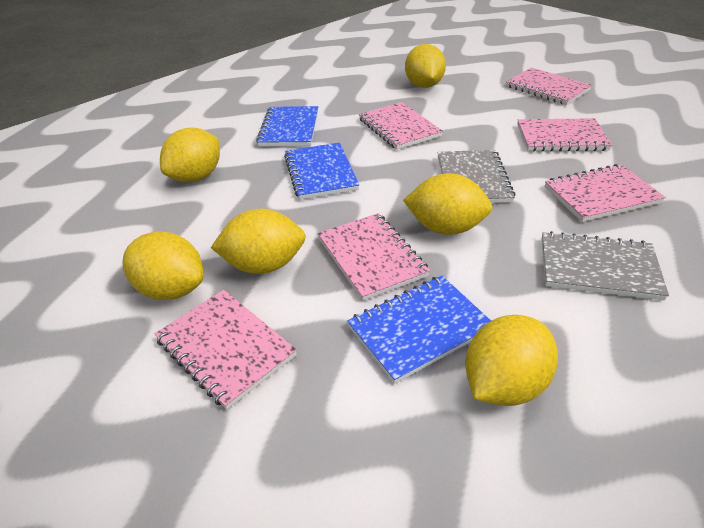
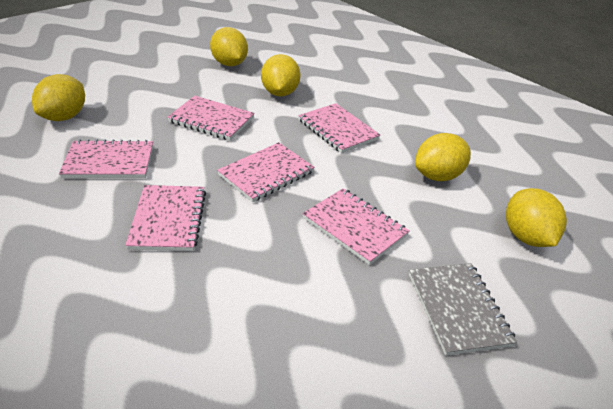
blue notebook: [256,106,318,146] [284,142,359,200] [347,276,491,384] = 3 -> none = 0
grey notebook: [437,150,516,203] [542,231,669,300] = 2 -> [409,263,517,356] = 1
yellow lemon: [123,231,204,300] [160,128,220,182] [211,209,306,274] [403,173,492,235] [405,44,446,88] [465,315,558,406] = 6 -> [32,74,85,121] [210,27,248,66] [261,54,300,96] [415,133,471,181] [506,188,567,247] = 5

